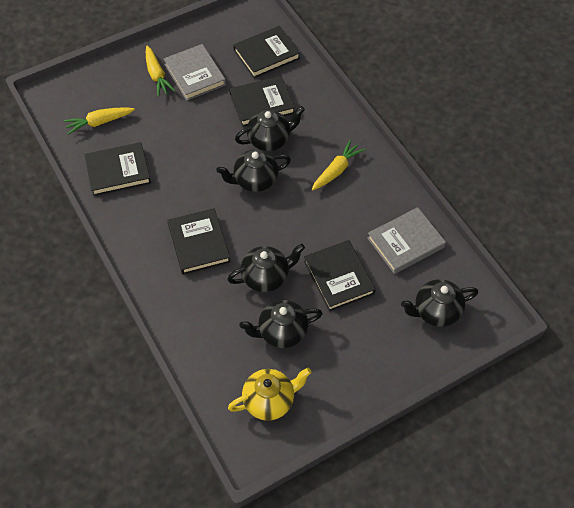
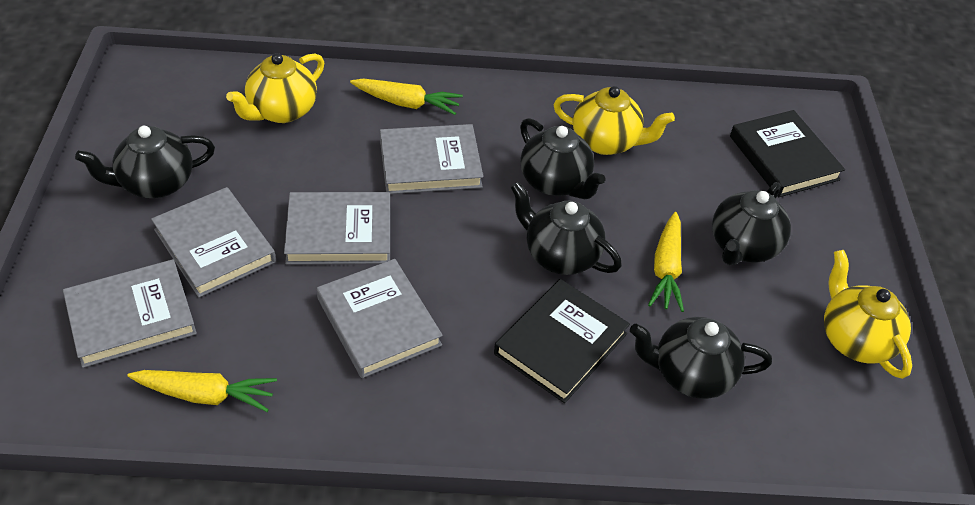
black book: [84,142,151,196] [167,208,230,275] [229,76,295,127] [233,26,300,78] [304,240,376,311] = 5 -> [494,279,630,403] [730,110,845,198] = 2
grey book: [164,44,226,101] [367,207,446,274] = 2 -> [63,259,197,368] [151,187,276,297] [284,192,390,264] [317,259,443,378] [380,124,483,194] = 5
yellow teapot: [228,368,312,421] = 1 -> [226,53,324,123] [553,86,675,155] [824,250,912,379] = 3

